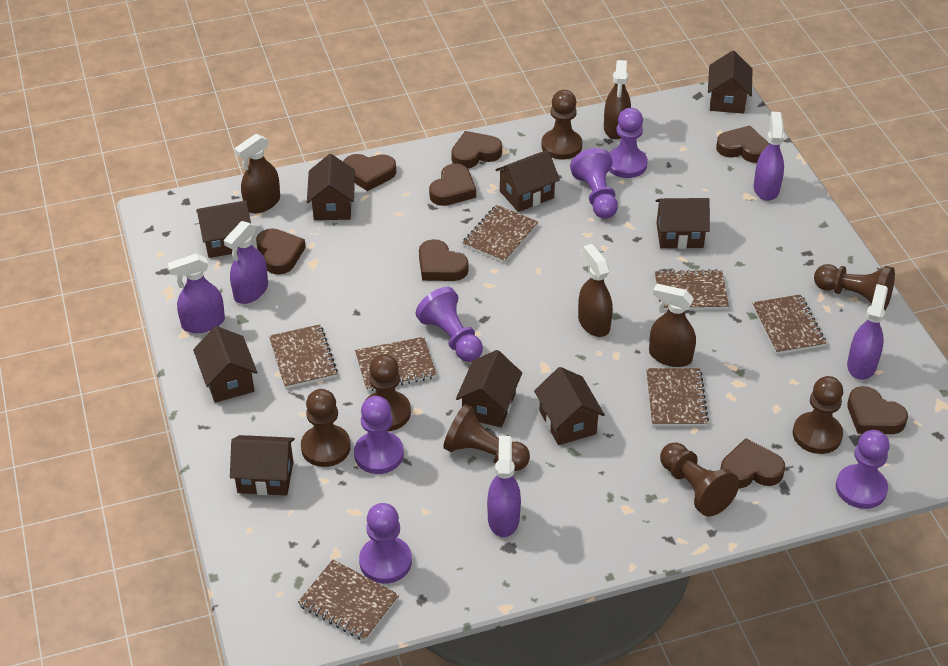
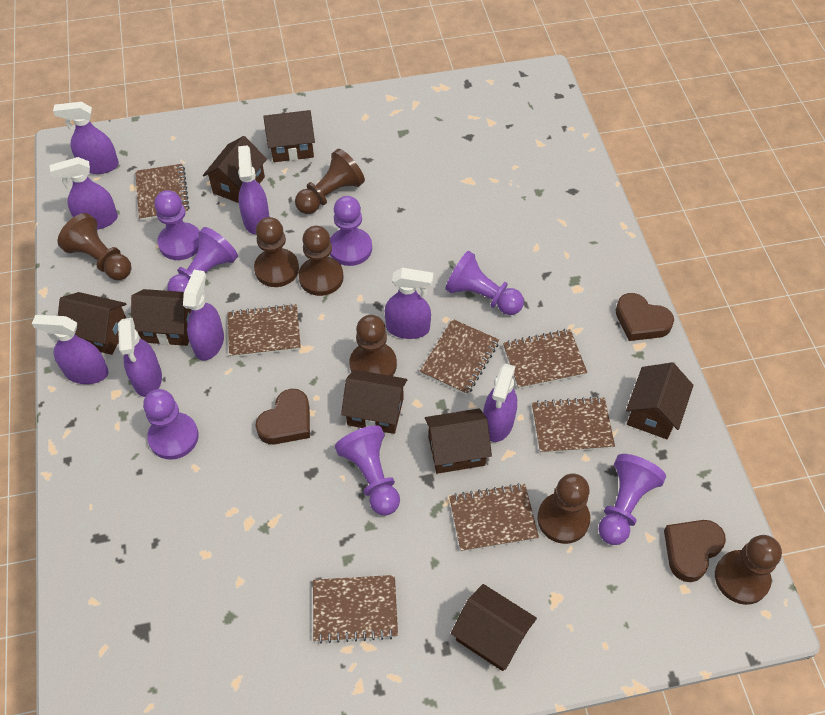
brown heart: [256,228,306,275] [343,154,396,191] [419,239,469,281] [429,163,476,206] [451,131,502,168] [716,125,769,163] [720,438,785,488] [847,386,908,434] = 8 -> [255,389,310,444] [616,293,674,341] [664,520,726,582] = 3
brown house: [193,326,257,403] [196,200,251,258] [230,435,295,495] [307,154,355,220] [456,350,522,427] [495,150,560,212] [534,367,605,445] [656,198,710,249] [708,51,753,114] = 9 -> [58,292,126,355] [131,289,191,346] [203,136,267,203] [263,110,315,162] [341,370,407,434] [425,408,492,474] [451,584,537,671] [626,363,693,439] = 8
brown spray bottle: [234,134,280,213] [578,244,613,337] [604,60,631,139] [649,284,696,367] = 4 -> none = 0
purple pawn: [354,396,404,474] [359,503,412,584] [416,287,483,362] [570,148,618,219] [609,108,648,178] [836,430,890,509] = 6 -> [143,389,199,460] [154,190,199,260] [167,227,238,292] [330,196,372,266] [335,425,400,515] [445,251,524,315] [598,454,666,545] = 7
purple spray bottle: [167,253,225,333] [224,221,268,304] [487,436,521,537] [754,112,784,201] [847,284,888,380] = 5 -> [32,315,109,384] [50,157,118,230] [53,102,119,174] [118,318,162,397] [183,270,224,360] [238,145,270,234] [385,268,434,339] [483,364,517,442] = 8

